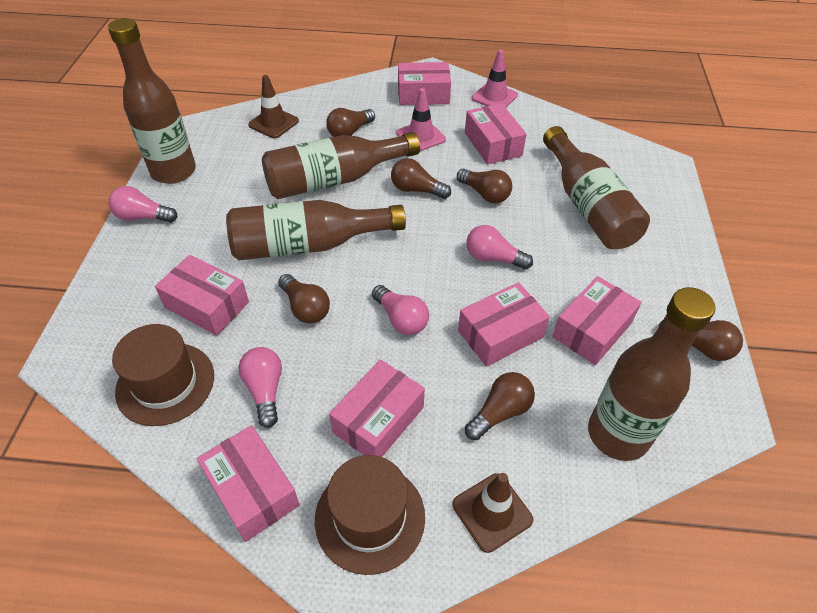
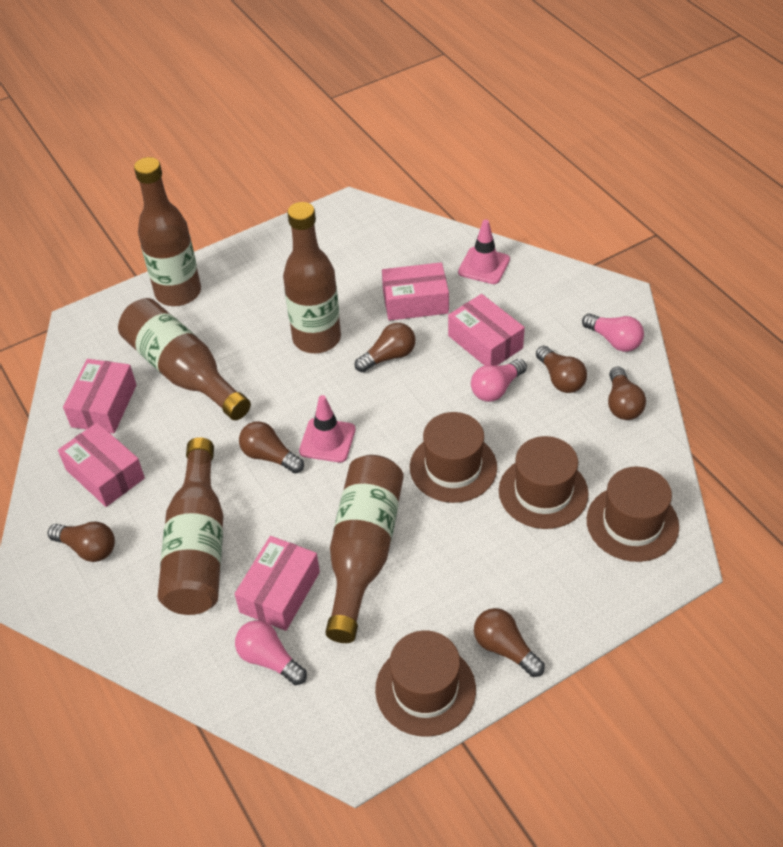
brown hat: [112,324,214,426] [315,455,425,575] = 2 -> [375,630,476,737] [410,412,497,503] [499,436,589,529] [587,467,679,562] = 4
brown traffic cone: [248,75,299,138] [453,473,533,553] = 2 -> none = 0
pink box: [155,255,249,335] [197,425,300,542] [329,359,425,457] [398,62,451,105] [458,282,550,366] [465,103,527,164] [552,276,642,365] = 7 -> [58,422,145,507] [63,359,136,433] [235,536,320,631] [382,262,449,321] [448,294,525,366] = 5
pink light bulb: [108,186,177,223] [238,347,282,428] [372,285,429,335] [466,225,533,270] = 4 -> [235,620,307,685] [471,359,527,402] [582,313,644,352] = 3

